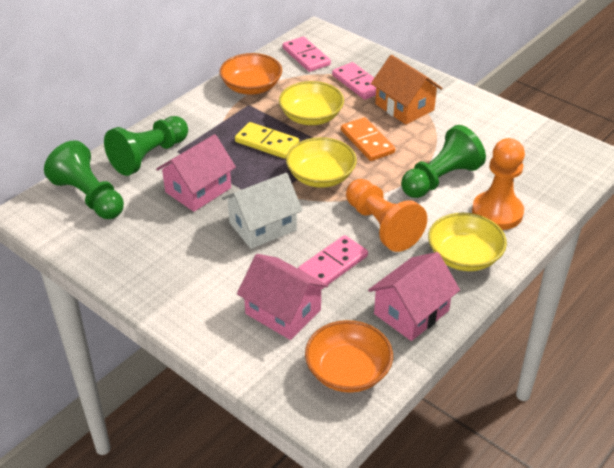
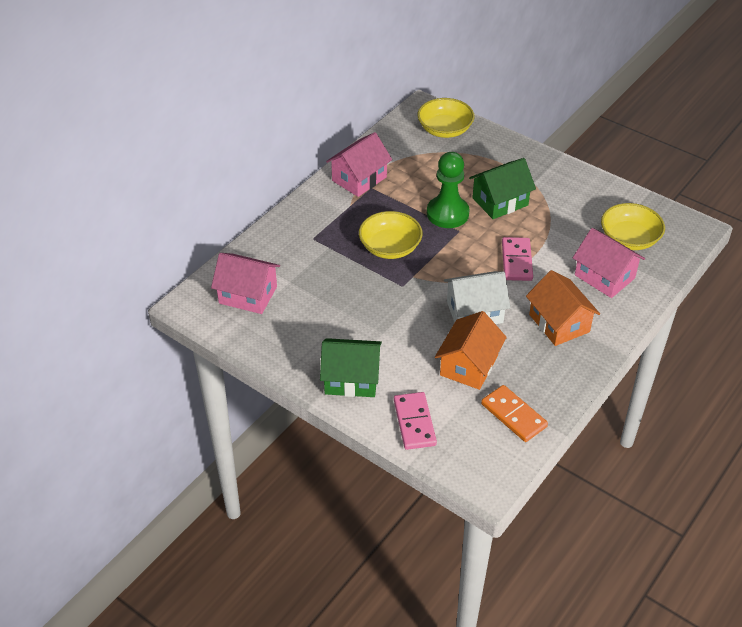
green house: none = 0 -> [320,338,382,397] [469,158,536,219] = 2
green pawn: [44,140,124,219] [104,116,188,176] [401,125,486,198] = 3 -> [427,152,470,228] = 1
orange bowl: [220,53,282,95] [305,320,393,393] = 2 -> none = 0
orange house: [371,55,443,125] = 1 -> [435,311,507,390] [526,270,600,346] = 2
orange pawn: [346,179,427,252] [472,138,525,230] = 2 -> none = 0
pink domino: [283,37,331,72] [298,235,368,289] [332,62,376,100] = 3 -> [394,392,437,450] [502,237,533,281] = 2
yellow domino: [235,122,299,159] = 1 -> none = 0

